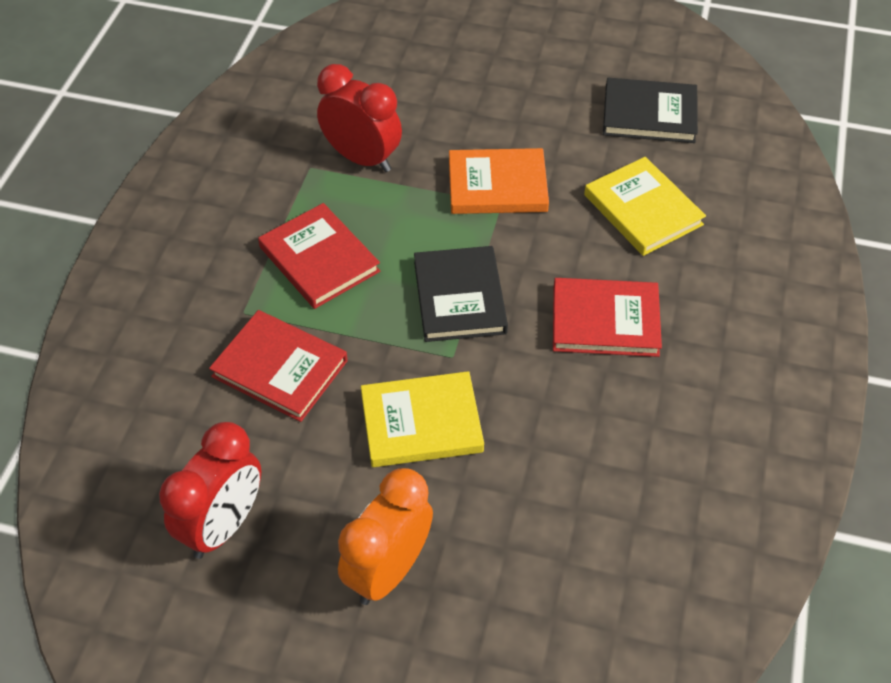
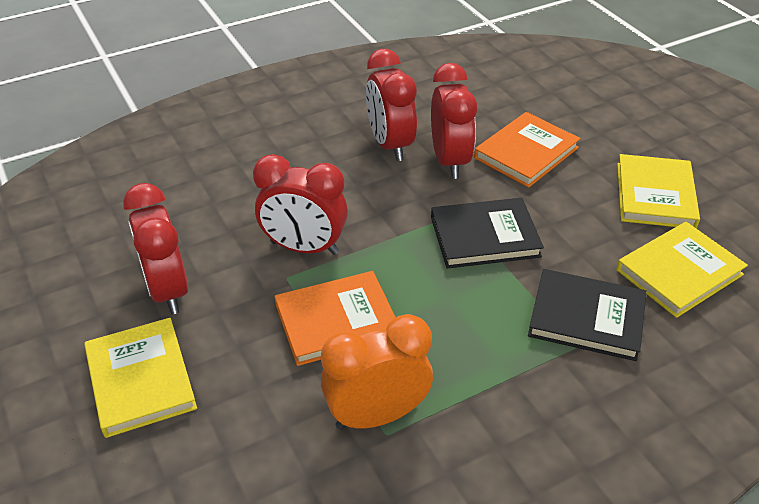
orange book: [449,148,549,214] = 1 -> [274,271,396,366] [474,112,581,188] = 2
red book: [209,310,348,422] [258,203,380,309] [553,278,662,357] = 3 -> none = 0
red clock: [159,422,261,559] [317,64,402,172] = 2 -> [123,183,188,315] [253,154,348,255] [366,49,417,161] [431,63,477,179] = 4
yellow book: [361,371,484,467] [584,157,706,256] = 2 -> [84,318,197,438] [616,222,748,318] [617,154,700,229] = 3

